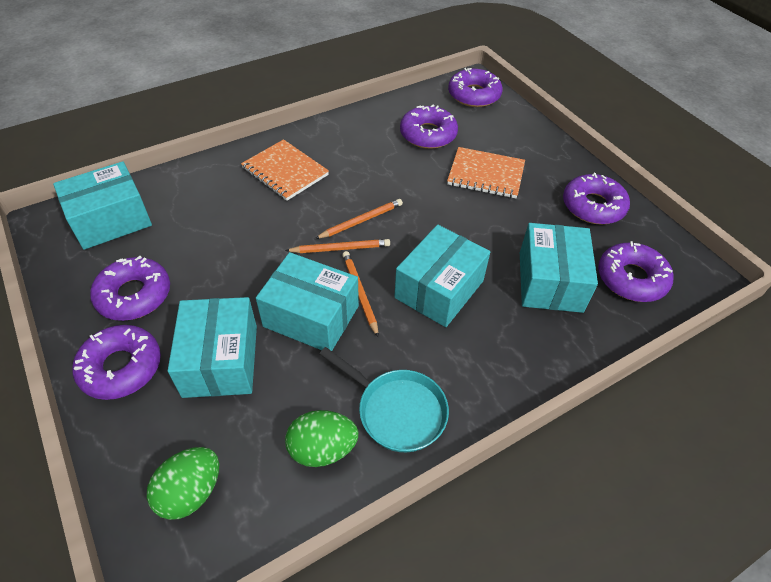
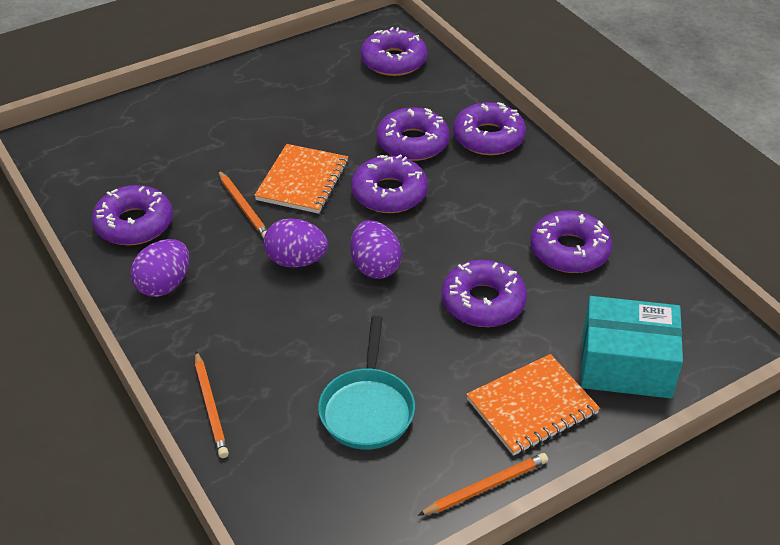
green egg: [147,447,219,520] [285,410,358,467] = 2 -> none = 0
purple donut: [73,325,161,400] [90,256,170,321] [400,104,458,149] [448,68,503,107] [563,172,630,224] [598,241,674,302] = 6 -> [92,185,173,245] [351,154,428,213] [361,27,427,76] [377,108,450,161] [442,260,527,327] [453,102,526,155] [530,210,612,273] = 7
purple egg: none = 0 -> [130,239,189,297] [263,219,328,268] [351,220,402,279] = 3
turquoise box: [53,161,152,250] [168,297,257,398] [256,252,359,351] [394,225,490,327] [520,223,598,313] = 5 -> [581,296,683,398] = 1

